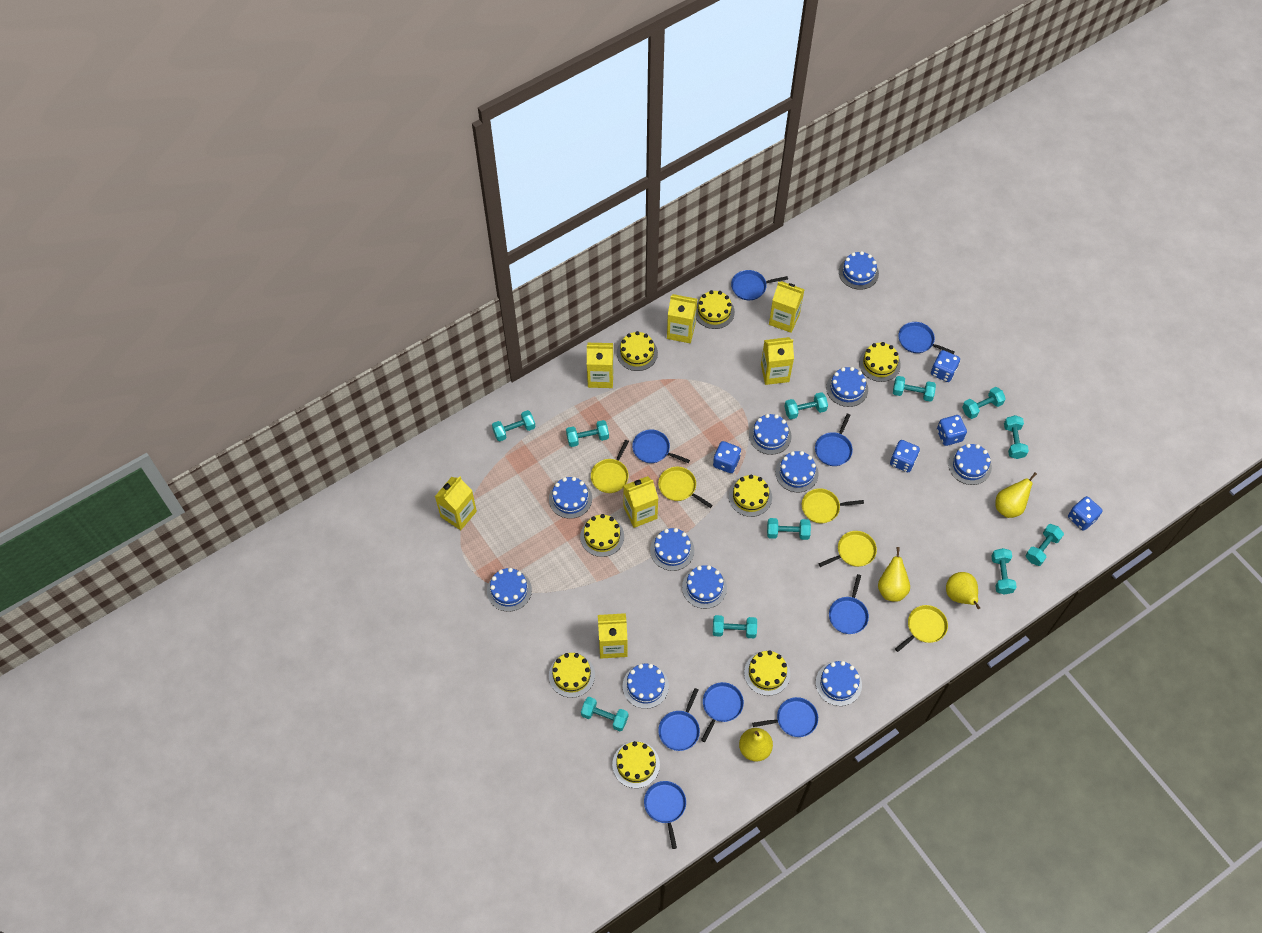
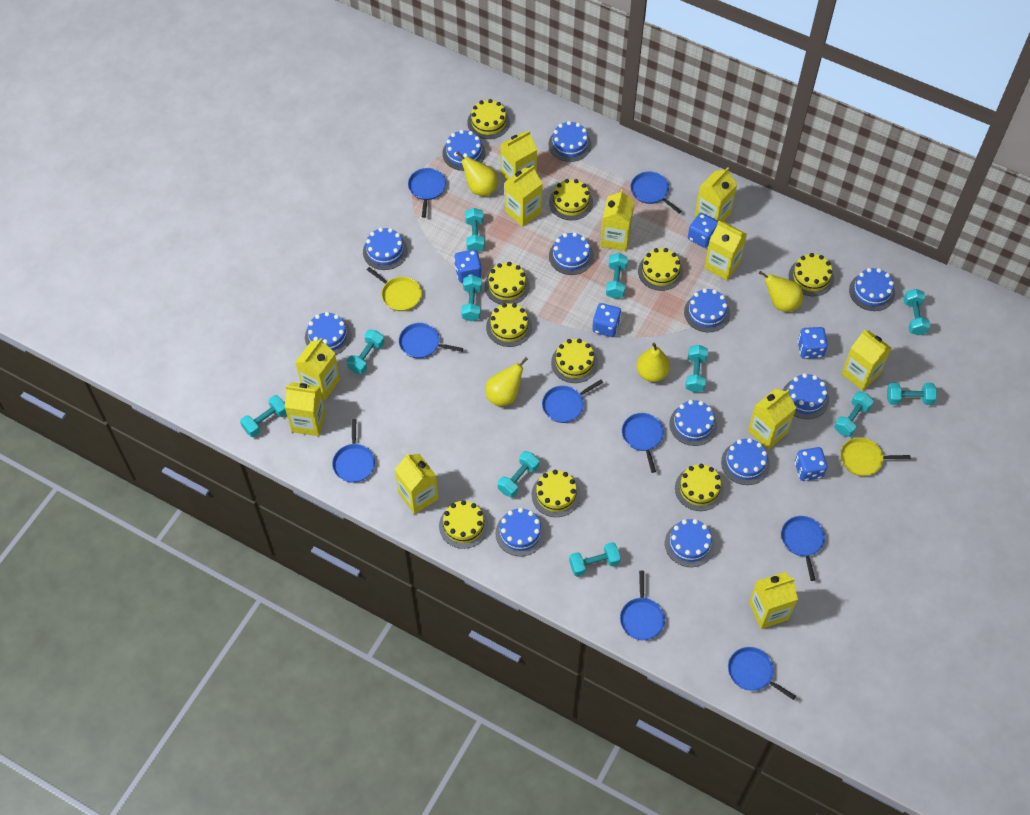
blue cake: [487,568,532,612] [549,477,592,519] [623,664,669,709] [650,528,694,571] [682,565,727,609] [749,414,791,455] [775,451,819,492] [816,661,862,706] [826,367,868,407] [839,251,879,290] [948,444,992,485] = 11 -> [305,312,351,355] [363,228,408,270] [442,130,486,171] [495,508,545,556] [549,121,592,162] [549,232,594,275] [665,519,715,567] [670,400,717,446] [684,288,730,332] [721,438,770,485] [783,373,829,419] [849,268,895,311] = 12
yellow cake: [549,653,595,698] [580,514,624,557] [612,741,660,788] [617,331,658,371] [696,290,735,329] [729,475,772,517] [744,650,790,696] [859,342,901,382] = 8 -> [439,500,489,549] [467,99,510,139] [485,262,530,305] [486,303,532,347] [532,470,581,517] [549,179,593,220] [551,339,598,383] [638,248,683,291] [675,464,724,511] [789,253,834,296] = 10
yellow carton: [435,476,477,530] [587,343,614,388] [598,613,628,658] [623,476,658,528] [667,294,697,343] [761,337,794,385] [769,281,805,333] = 7 -> [285,382,326,436] [295,338,340,400] [395,453,439,514] [500,131,537,181] [505,165,543,227] [600,189,634,251] [695,168,737,222] [704,221,747,280] [748,389,796,449] [749,572,798,629] [841,330,891,391] = 11
yellow pan: [591,440,629,493] [658,467,713,508] [802,488,864,523] [818,531,877,567] [895,605,948,652] = 5 -> [367,267,422,311] [840,438,911,476] = 2

